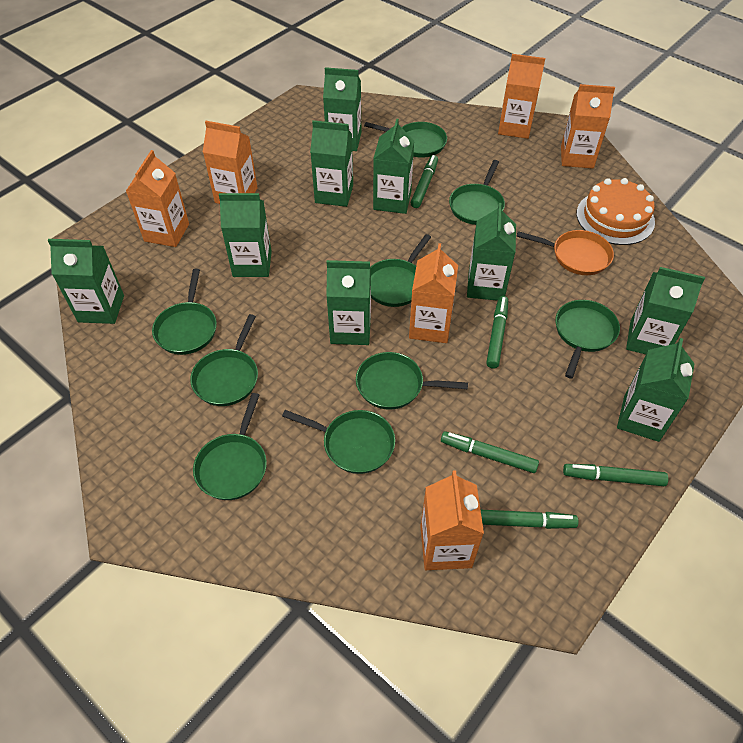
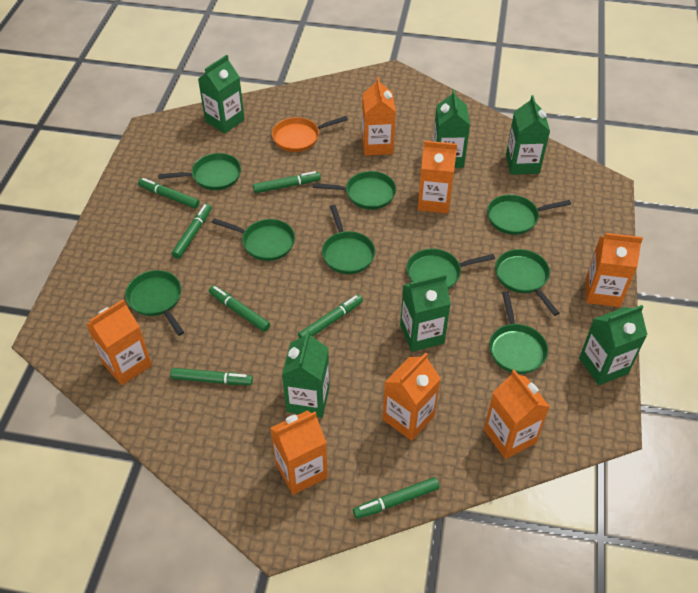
green carton: [48,239,124,324] [219,193,272,277] [310,120,353,207] [323,67,361,151] [326,260,371,345] [373,119,414,214] [467,203,516,301] [617,338,695,442] [626,267,705,354] = 9 -> [198,55,245,134] [282,330,330,418] [400,274,451,352] [433,89,470,168] [506,95,550,175] [579,305,647,385] = 6
green marker: [410,155,438,208] [441,431,539,473] [481,510,579,529] [486,296,508,369] [563,464,668,486] = 5 -> [138,178,200,209] [170,368,253,385] [172,204,212,259] [209,285,270,332] [253,171,321,193] [298,294,363,338] [353,477,440,519] = 7
orange cake: [576,178,655,245] = 1 -> none = 0
orange carton: [126,150,189,247] [203,121,258,204] [409,243,458,343] [420,470,484,570] [498,54,545,139] [561,84,615,169] = 6 -> [86,299,152,385] [270,411,328,495] [362,77,396,156] [383,353,441,441] [417,141,457,214] [484,370,550,459] [586,233,643,307] = 7

